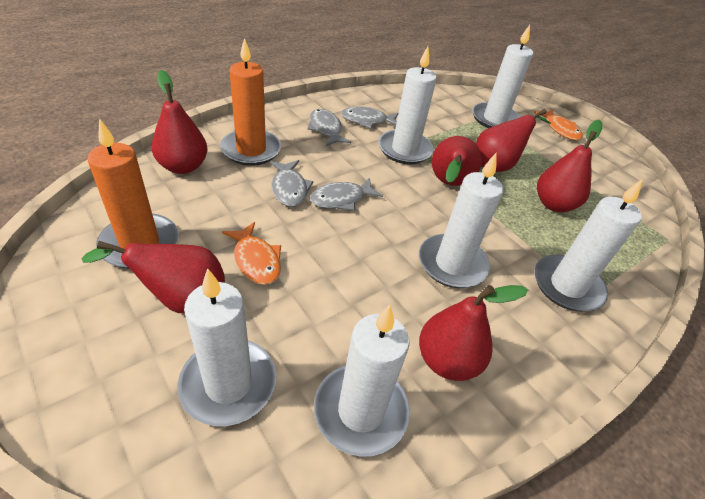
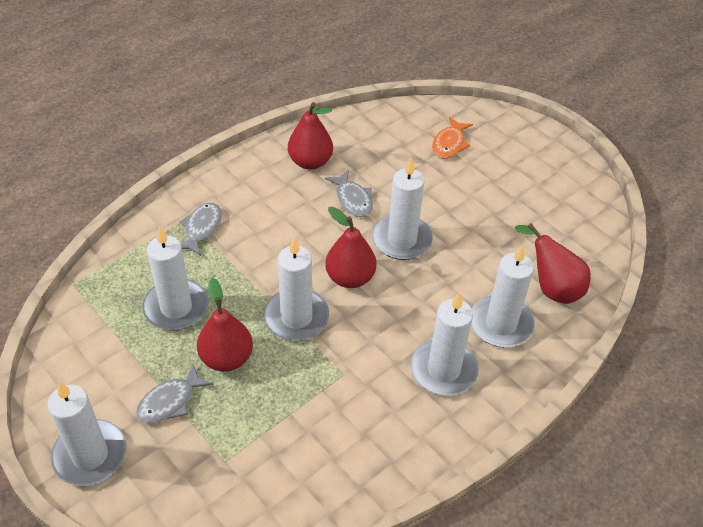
grey fish: [270,160,313,207] [307,109,351,146] [310,178,383,211] [341,106,398,129] = 4 -> [136,364,213,423] [179,203,222,256] [325,170,373,217] = 3
orange candle: [88,118,179,269] [220,38,281,166] = 2 -> none = 0
orange fish: [222,222,281,285] [534,109,583,140] = 2 -> [432,117,473,159] = 1
red pear: [81,241,225,313] [152,70,208,174] [419,285,528,381] [432,136,482,186] [476,109,551,172] [537,120,602,212] = 6 -> [197,278,253,372] [288,102,333,170] [325,206,376,288] [515,223,591,304] = 4

